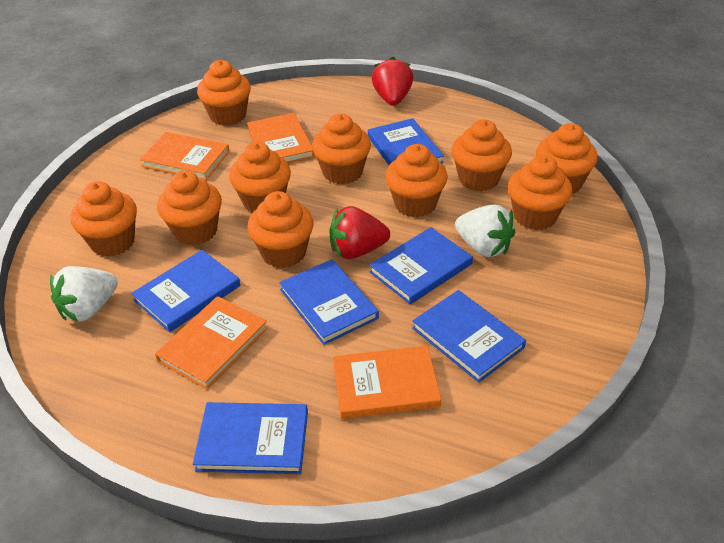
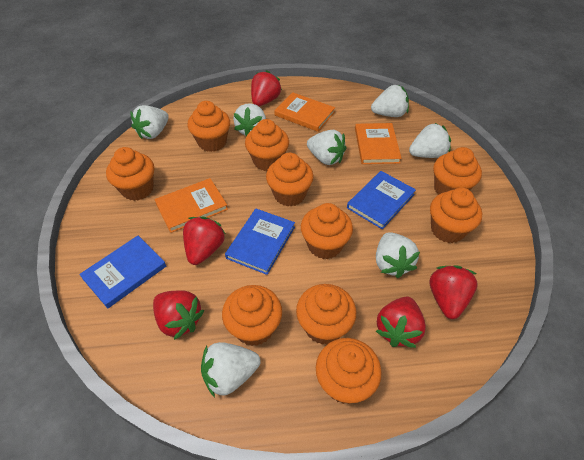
blue book: [131,250,241,332] [193,402,308,474] [279,259,379,345] [368,118,444,165] [369,227,473,304] [412,290,526,383] = 6 -> [79,236,166,308] [225,209,295,275] [347,171,416,229] = 3
orange book: [140,132,230,181] [155,296,268,390] [247,113,315,163] [333,346,441,419] = 4 -> [155,178,228,233] [274,92,335,132] [355,123,402,164] = 3
red strawberry: [330,206,390,259] [372,57,413,106] = 2 -> [153,290,204,340] [183,216,226,265] [251,70,282,106] [376,297,426,348] [429,266,478,319] = 5
white strawberry: [50,266,118,321] [455,204,515,257] = 2 -> [130,105,169,139] [201,342,260,397] [233,104,266,136] [307,130,346,165] [371,85,409,117] [376,232,420,278] [409,122,451,158] = 7

